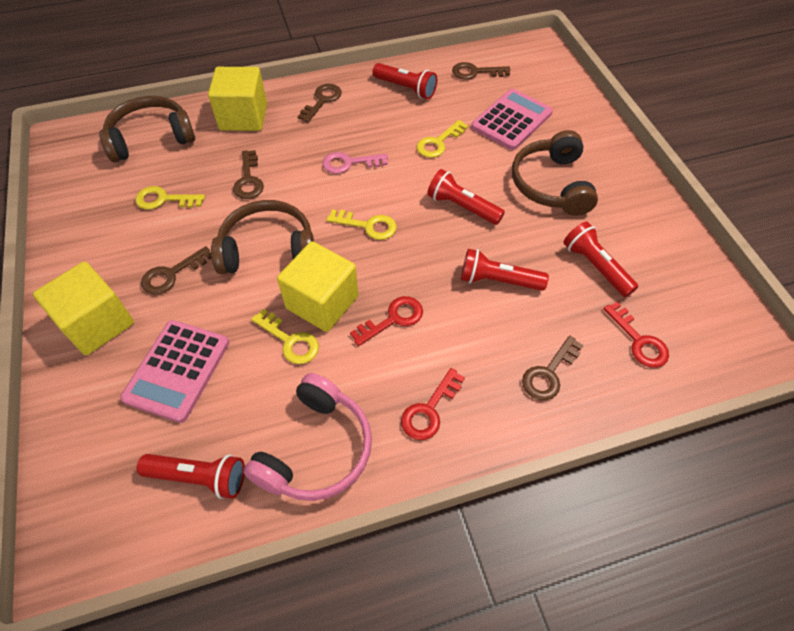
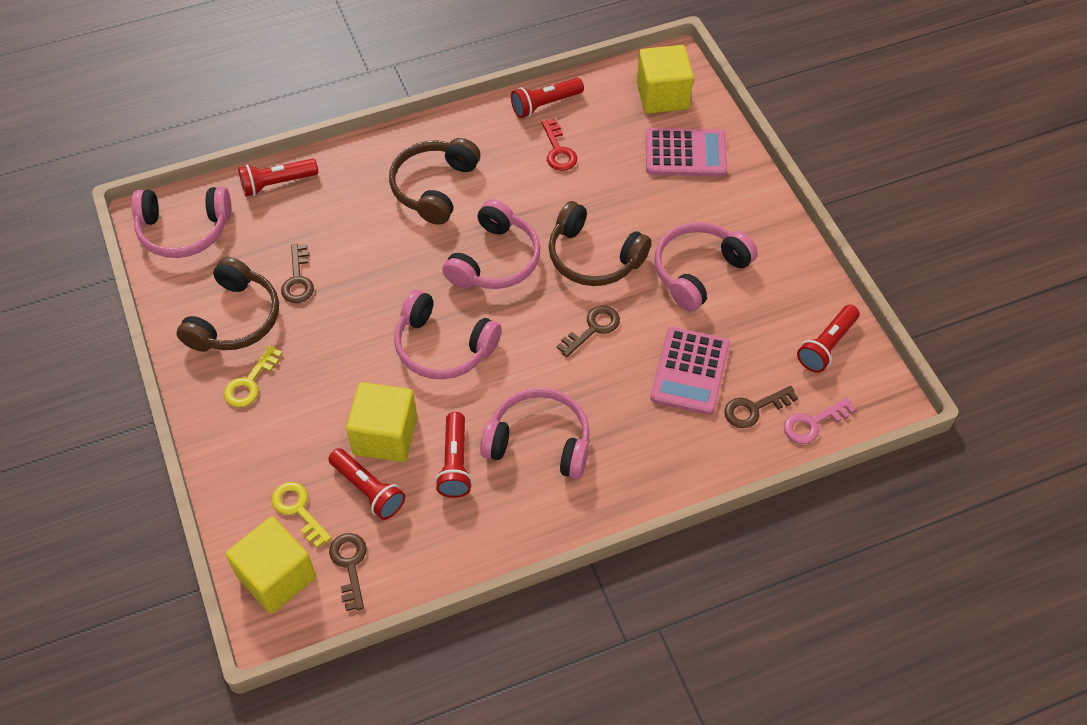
brown key: [141,246,212,294] [233,150,264,199] [298,84,342,123] [452,62,510,80] [522,336,583,400] = 5 -> [281,244,314,303] [329,533,367,611] [556,305,620,357] [724,386,798,428] = 4
pink headphones: [244,373,372,501] = 1 -> [131,187,231,258] [394,290,501,379] [442,199,541,289] [480,388,590,479] [654,222,758,312] = 5
red key: [350,296,423,346] [401,368,465,440] [603,302,669,368] = 3 -> [542,119,577,171] = 1
yellow key: [135,186,205,210] [251,309,319,364] [327,209,397,240] [417,120,468,158] = 4 -> [224,345,282,407] [271,482,332,548] = 2

